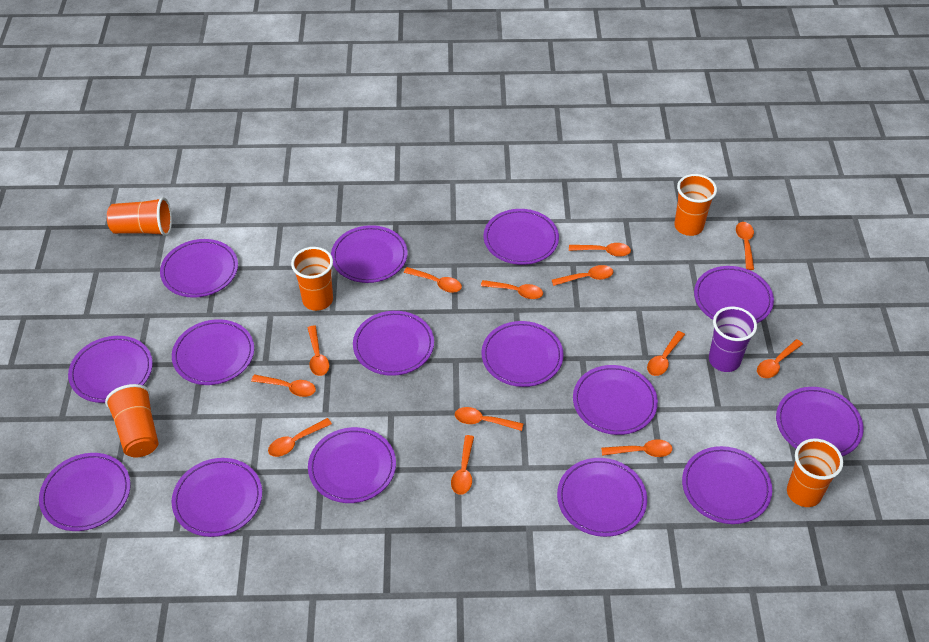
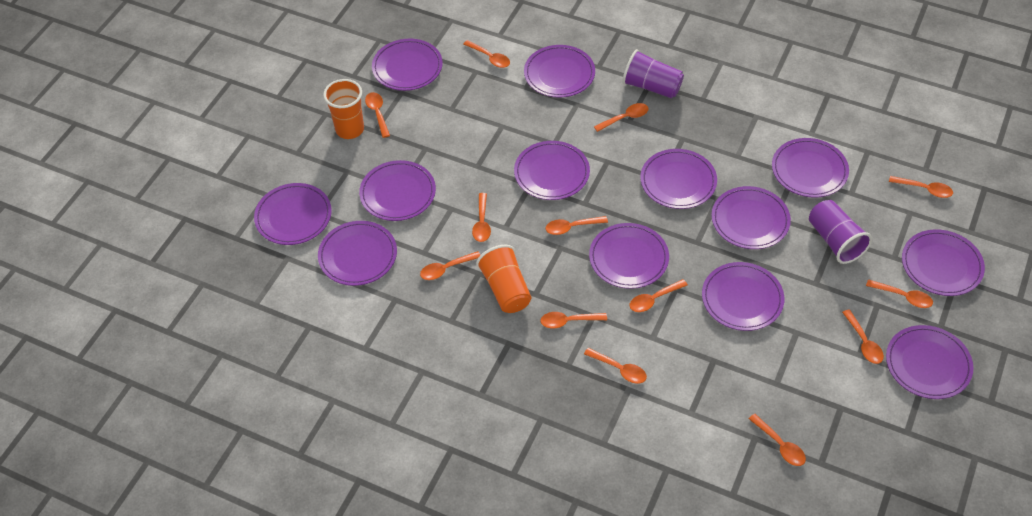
orange cup: [105,384,158,458] [107,197,172,236] [291,247,333,311] [674,174,717,236] [787,438,843,507] = 5 -> [323,79,364,139] [476,245,531,313] = 2
purple cup: [709,306,757,372] = 1 -> [622,49,684,98] [809,200,872,264] = 2
purple plate: [39,453,131,531] [68,336,153,403] [160,239,238,298] [172,319,254,385] [172,458,262,537] [308,427,396,503] [331,225,408,283] [353,311,434,376] [481,321,564,387] [484,209,559,265] [557,458,647,537] [573,365,658,435] [682,446,772,524] [694,266,774,323] [776,387,864,456] = 15 -> [254,183,332,245] [318,221,397,286] [359,160,436,221] [372,39,443,91] [514,141,590,200] [524,45,595,98] [589,223,669,289] [640,149,717,209] [702,262,784,331] [711,186,791,249] [772,138,849,198] [886,325,974,399] [902,229,985,296] = 13

